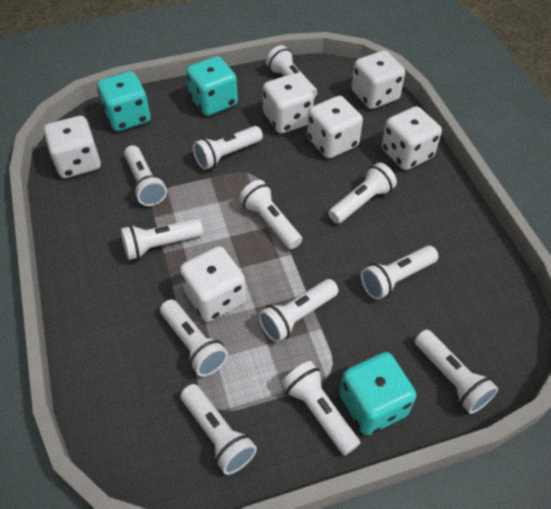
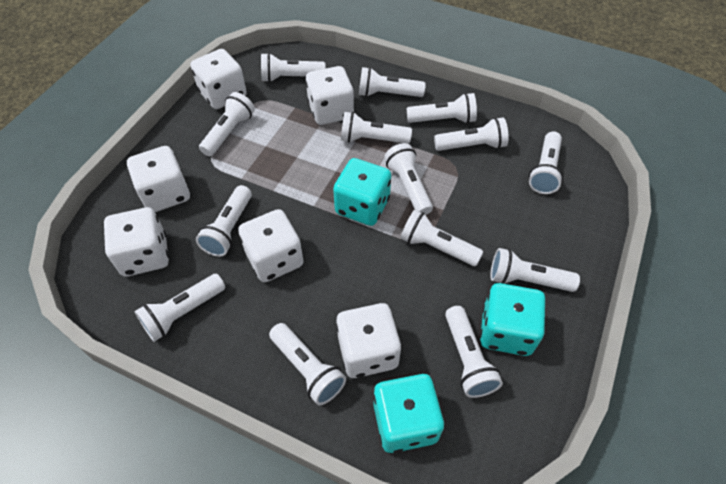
white flashlight: [121,219,203,260] [124,145,167,206] [160,299,228,377] [180,384,257,475] [193,126,263,170] [239,180,302,249] [258,279,339,342] [266,45,317,98] [282,361,360,455] [328,162,397,224] [361,245,438,300] [415,329,498,414] = 12 -> [134,274,225,342] [196,185,252,257] [199,92,255,156] [261,53,326,82] [269,323,346,405] [341,112,412,144] [359,67,426,97] [384,143,433,215] [400,210,483,266] [407,93,477,124] [434,118,509,151] [445,306,503,398] [490,248,580,292] [529,131,563,194] = 14

